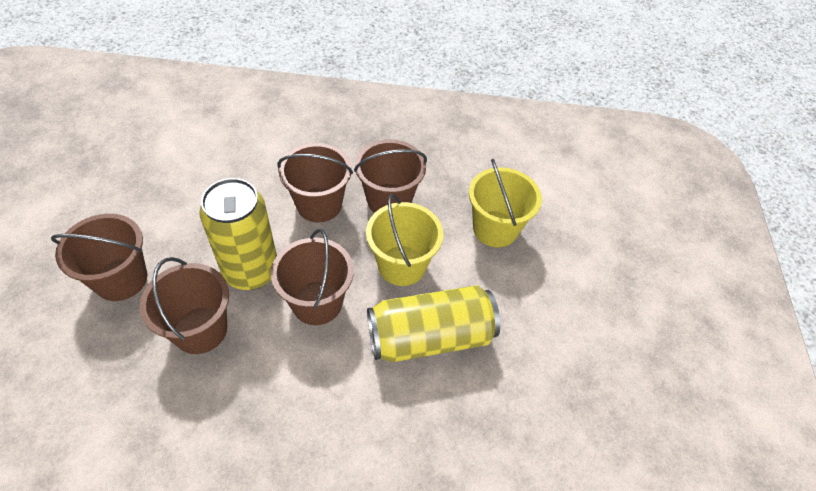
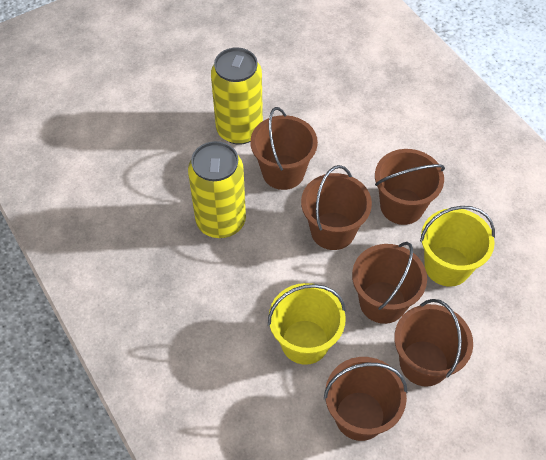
brown bucket: [51,214,147,301] [140,257,229,354] [271,229,354,325] [277,143,353,222] [354,139,427,213] = 5 -> [250,107,318,190] [301,165,372,250] [324,357,407,441] [352,242,427,324] [375,149,445,225] [394,299,473,387] = 6

